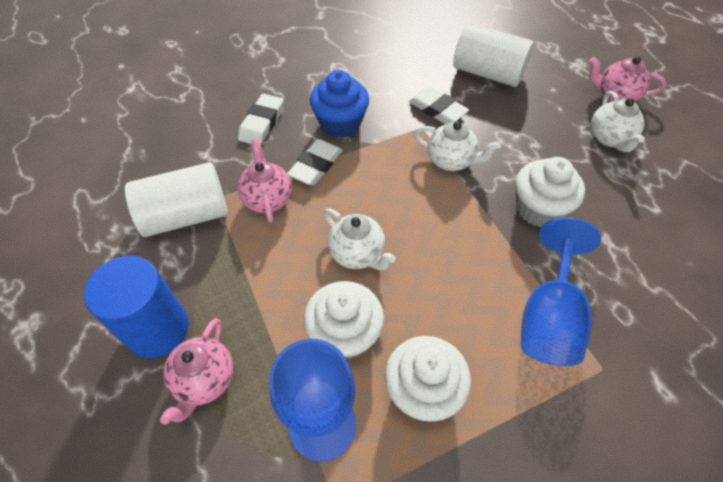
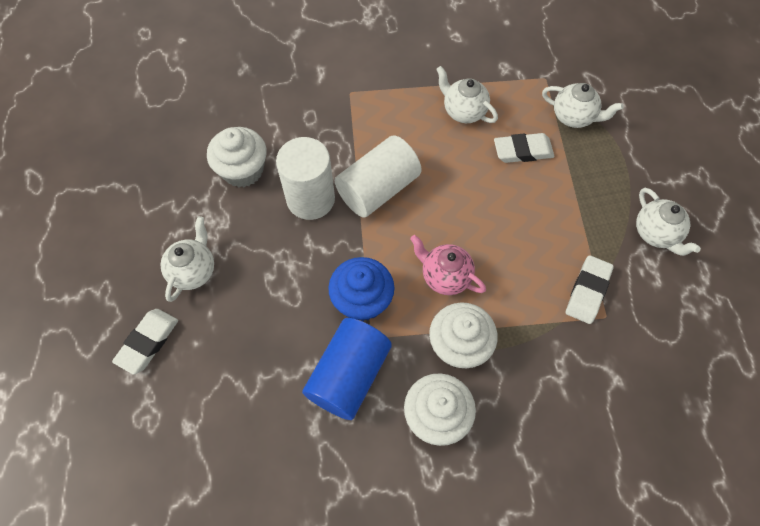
blue goblet: [269,339,356,462] [521,217,601,366] = 2 -> none = 0
pink teapot: [160,318,233,425] [237,139,292,223] [589,56,666,102] = 3 -> [410,235,486,295] = 1
white teapot: [324,208,396,270] [414,121,501,171] [591,91,645,152] = 3 -> [161,216,214,302] [436,66,498,123] [542,83,624,128] [636,188,701,256] = 4

